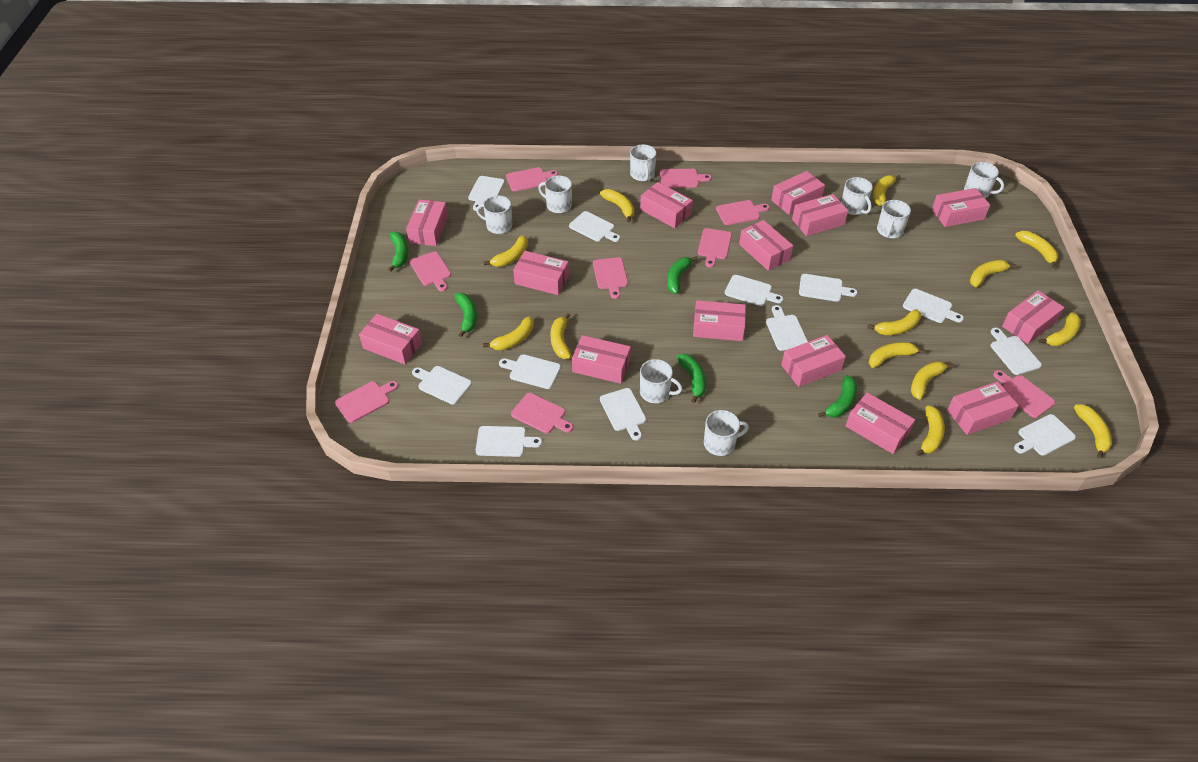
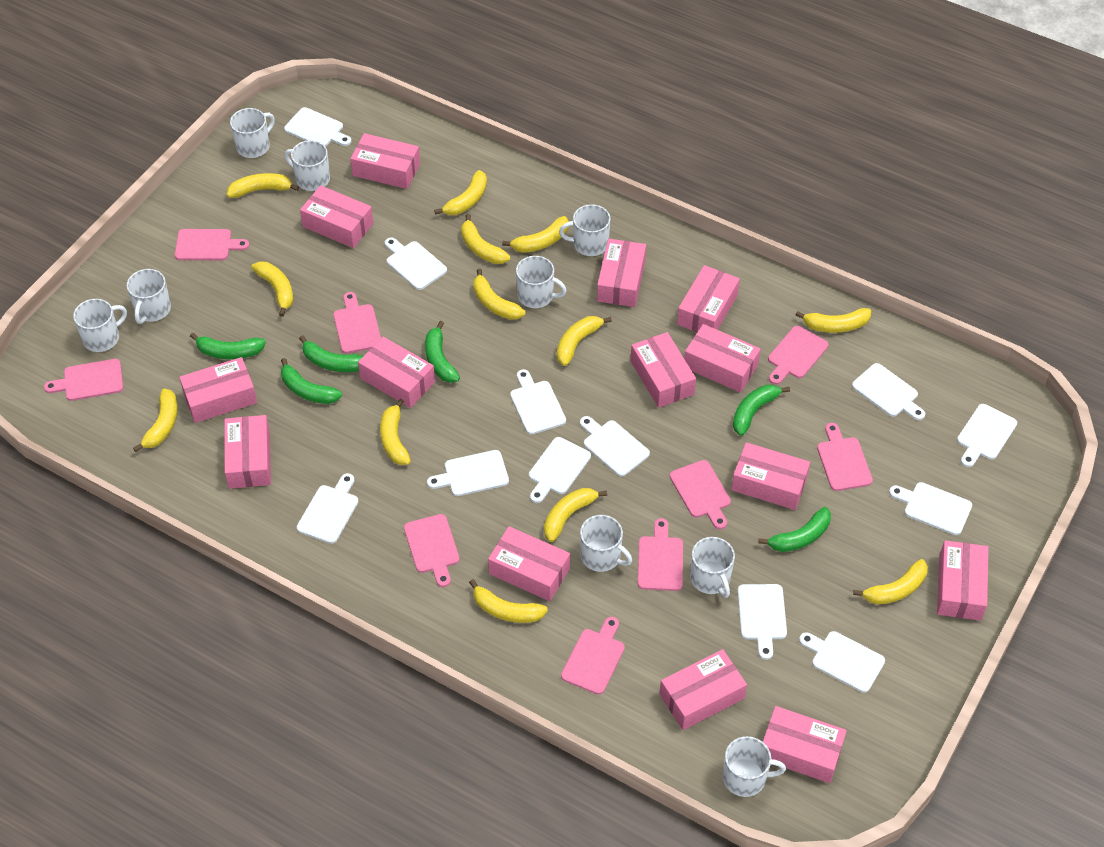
green banana: [388,232,408,272] [455,293,477,337] [667,256,698,294] [677,354,706,403] [818,375,857,418] = 5 -> [190,333,266,359] [281,358,342,404] [299,335,363,372] [425,321,460,383] [733,385,790,436] [758,507,831,552] = 6
white mug: [476,195,512,234] [538,175,572,213] [630,144,656,181] [640,359,682,403] [704,410,749,456] [841,177,873,215] [877,200,911,238] [964,162,1004,198] = 8 -> [73,299,127,352] [126,269,171,324] [230,108,275,158] [284,140,330,191] [516,256,567,308] [559,204,611,256] [580,515,632,572] [690,537,735,598] [723,736,786,797] = 9

